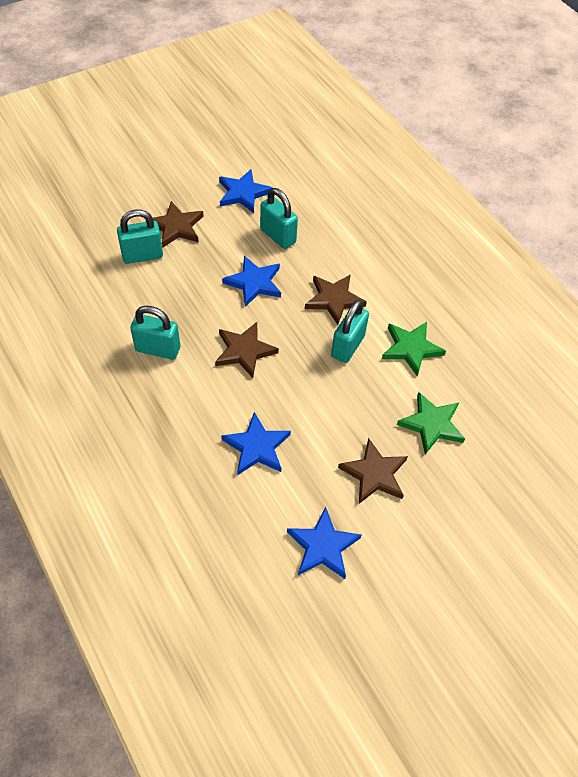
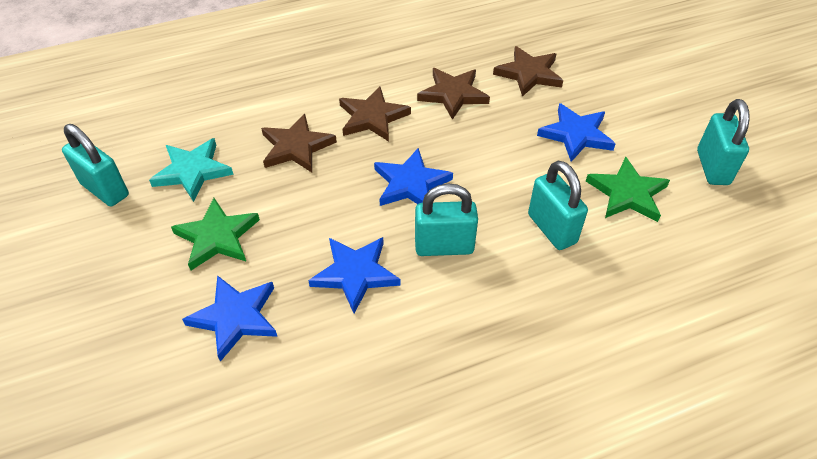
turquoise star: none = 0 -> [149,138,234,202] = 1

